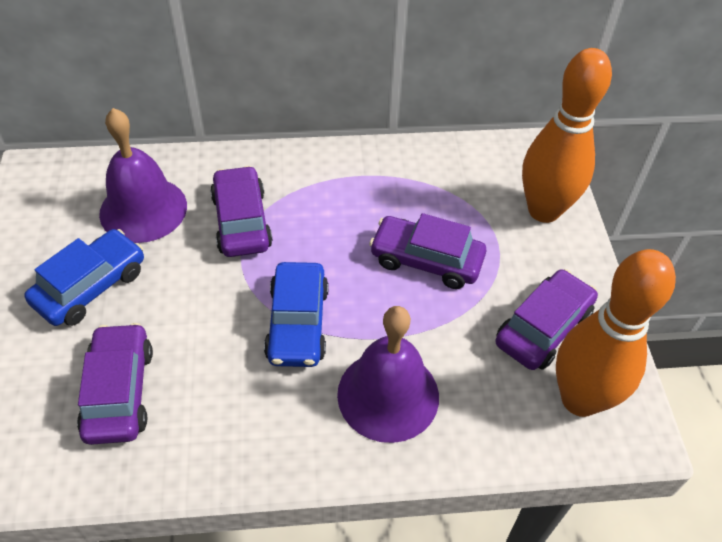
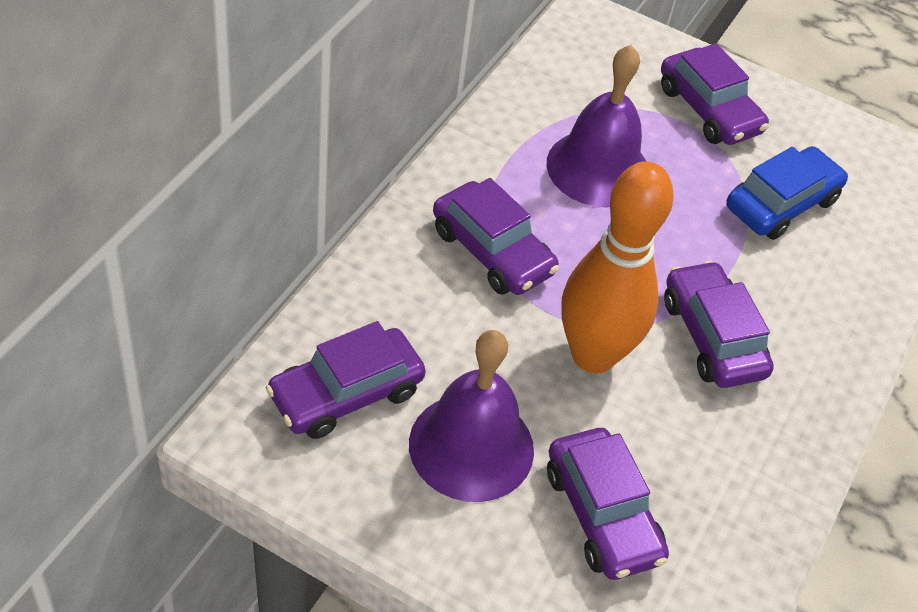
blue car: [24,229,144,326] [264,262,329,367] = 2 -> [726,146,848,240] = 1
orange bowling pin: [522,48,612,223] [556,249,676,417] = 2 -> [562,161,674,374] = 1
purple car: [77,323,153,445] [210,166,273,257] [369,213,486,289] [496,269,598,370] = 4 -> [266,321,426,439] [433,178,559,295] [547,428,669,580] [661,43,769,145] [664,261,774,388] = 5

